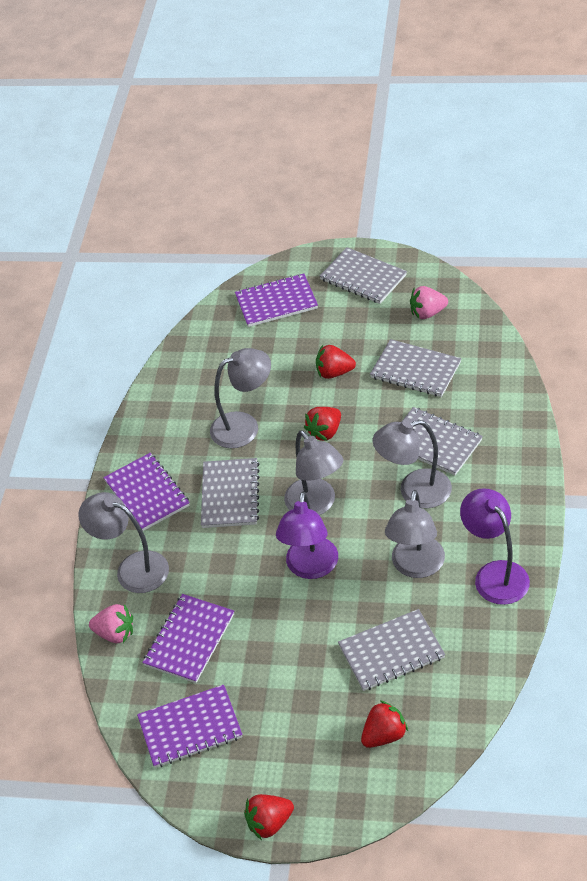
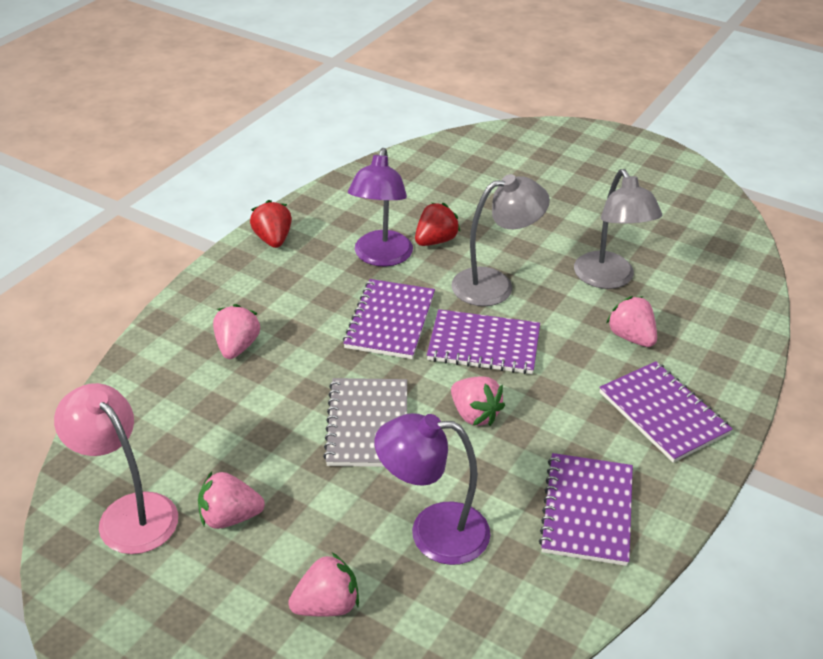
grey lamp: [78,492,169,593] [210,348,271,448] [284,430,343,515] [372,420,452,509] [385,490,445,578] = 5 -> [452,174,550,306] [574,169,662,289] = 2
grey notebook: [201,458,260,528] [320,247,407,304] [338,609,445,691] [370,339,461,397] [402,407,483,475] = 5 -> [323,378,407,467] = 1
pink lamp: none = 0 -> [54,383,178,554] = 1
pink strawberry: [89,604,133,643] [410,286,448,319] = 2 -> [198,472,265,529] [213,304,261,359] [288,553,359,617] [451,377,505,426] [606,296,657,347] = 5
red strawberry: [244,794,294,840] [304,407,341,441] [316,345,356,379] [361,700,408,748] = 4 -> [250,200,292,248] [415,203,460,246] = 2

